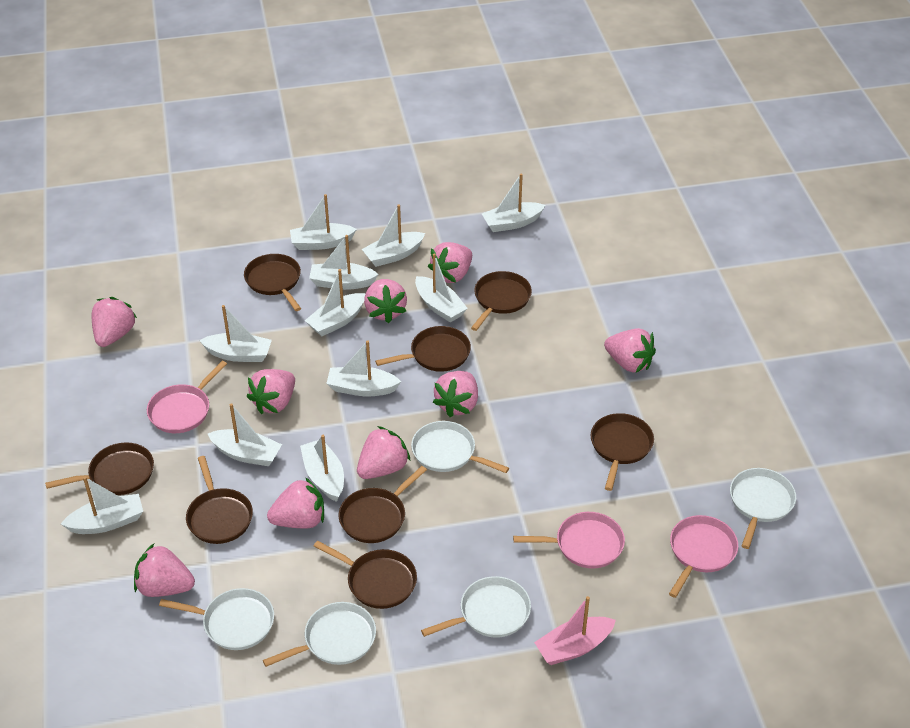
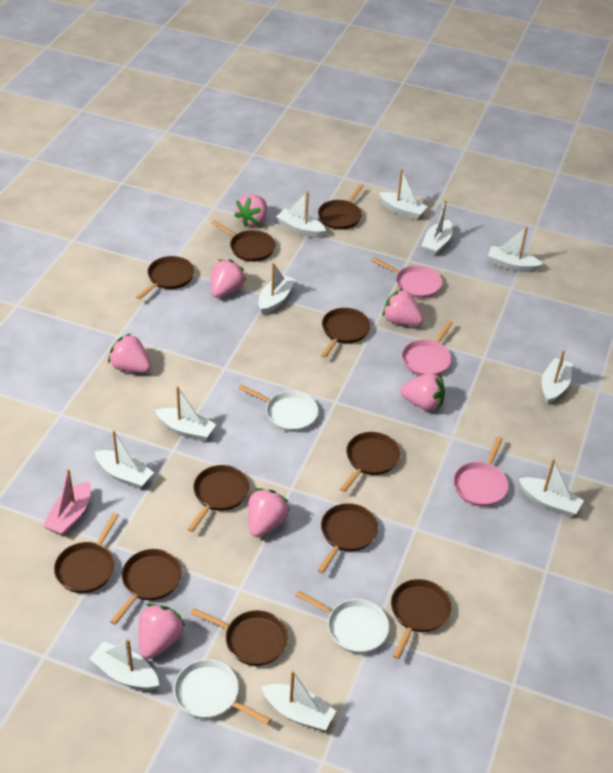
brown pan: [45,442,154,495] [186,456,253,544] [244,254,301,311] [314,540,417,609] [339,466,427,543] [375,326,471,372] [471,271,532,331] [591,413,654,491] = 8 -> [54,513,119,593] [110,549,182,625] [136,256,194,300] [187,465,249,532] [190,608,288,666] [211,220,275,262] [317,503,378,574] [318,184,364,230] [321,308,370,358] [340,432,400,492] [391,579,451,659] = 11
pink strawberry: [92,297,137,347] [134,544,195,597] [247,369,295,414] [267,477,324,528] [357,426,411,479] [364,279,407,323] [428,242,472,283] [433,371,478,417] [604,328,656,373] = 9 -> [108,334,151,373] [138,604,185,659] [211,259,246,298] [234,194,267,227] [248,488,290,537] [382,289,424,326] [400,373,445,411] = 7
white pan: [159,588,274,650] [263,602,376,667] [411,421,509,473] [421,576,531,637] [730,468,796,549] = 5 -> [174,659,271,725] [238,385,318,432] [295,590,389,654] = 3

